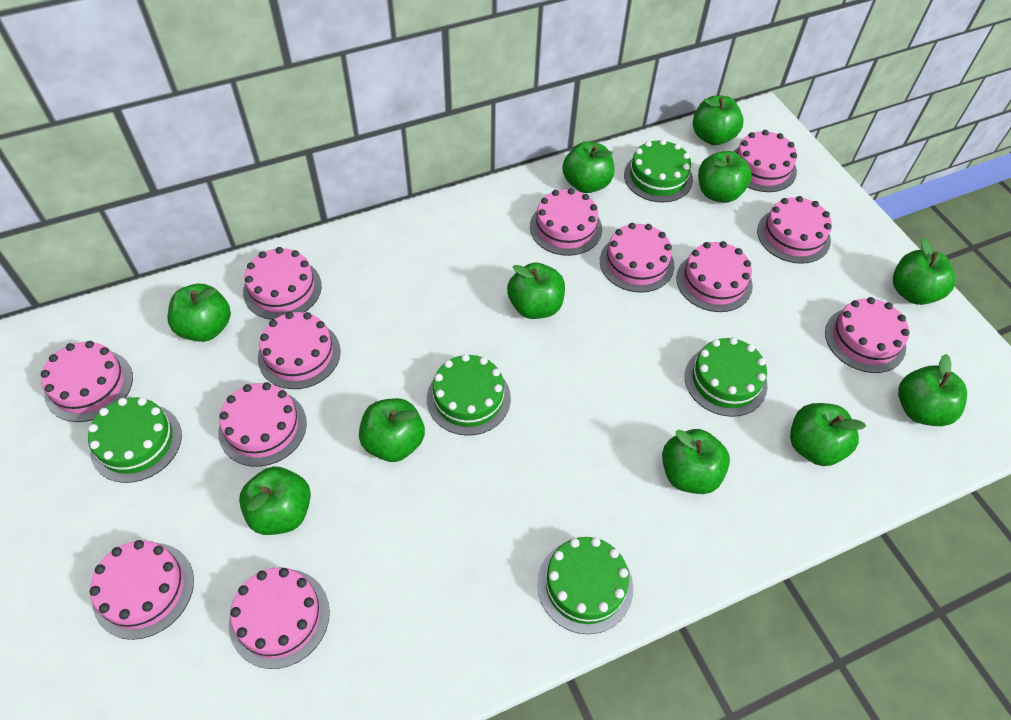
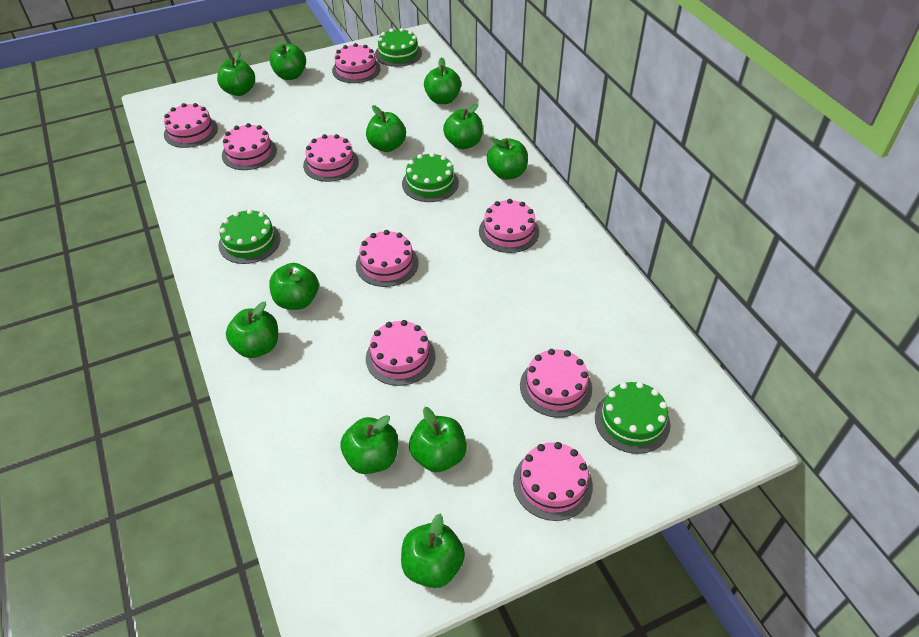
green cake: [88,397,182,483] [427,354,511,436] [537,537,633,634] [624,139,693,202] [685,337,768,417] = 5 -> [218,209,281,264] [375,28,422,67] [402,152,459,202] [595,382,670,454] = 4
pink cake: [41,341,133,422] [90,540,194,640] [219,382,307,467] [229,568,330,669] [243,247,322,320] [258,312,341,389] [530,188,602,256] [600,223,674,293] [676,241,753,312] [733,130,797,192] [757,196,832,264] [825,297,909,373] = 12 -> [164,103,218,148] [222,123,277,170] [303,134,359,182] [332,43,381,83] [356,230,419,287] [366,320,435,386] [479,199,539,253] [513,442,593,521] [520,349,592,417] = 9

